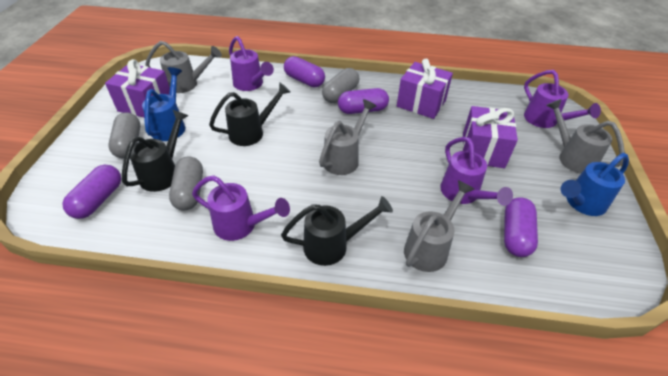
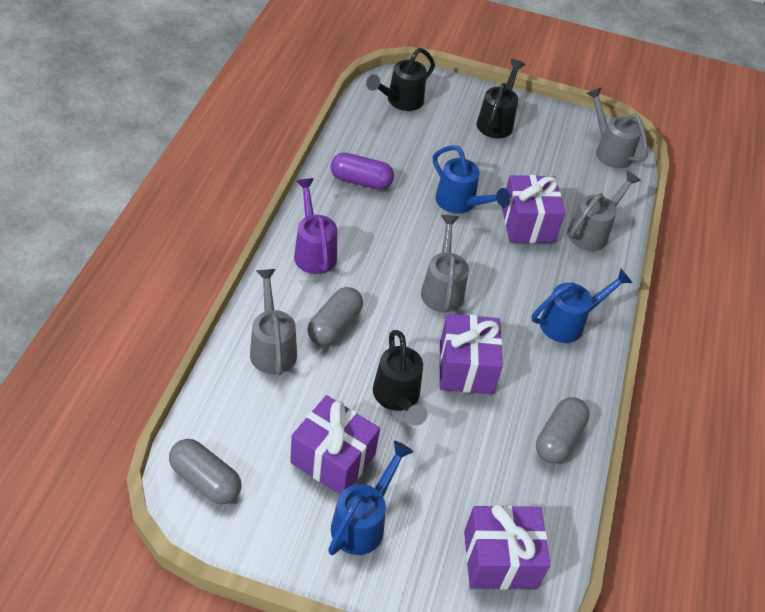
blue watering can: [142,67,185,141] [561,153,629,216] = 2 -> [328,441,413,555] [433,145,510,214] [532,269,632,343] = 3
purple capsule: [62,165,121,219] [284,56,325,87] [338,88,389,114] [504,197,538,257] = 4 -> [330,152,394,190] = 1
purple gift: [105,59,170,118] [397,59,453,119] [462,106,518,168] = 3 -> [290,395,380,494] [439,313,503,394] [464,505,550,590] [502,175,565,243] = 4
purple watering can: [192,175,290,241] [229,36,274,91] [440,137,513,206] [524,70,601,128] = 4 -> [294,178,337,274] = 1

